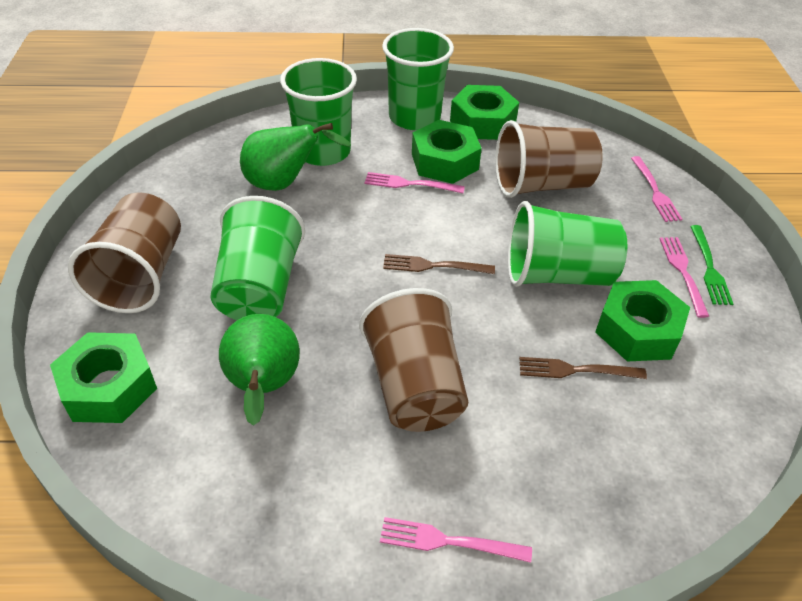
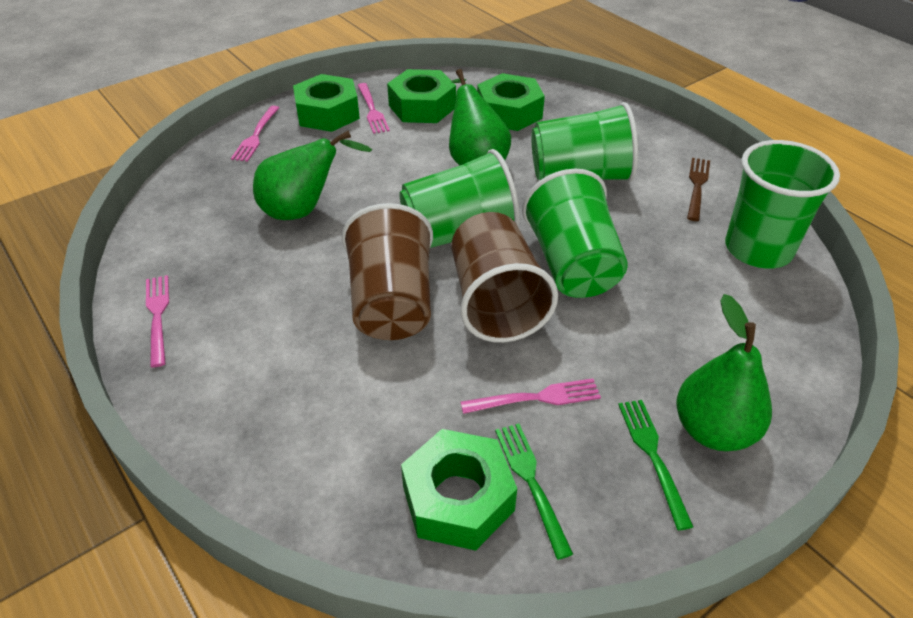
brown cup: [68,192,181,313] [359,288,468,432] [495,120,603,198] = 3 -> [342,203,433,340] [451,212,558,343] = 2
brown fork: [383,254,495,274] [519,357,647,379] = 2 -> [687,158,710,221] = 1
green fork: [690,225,733,305] = 1 -> [495,424,573,560] [618,400,693,530] = 2
green pear: [219,314,300,426] [240,123,351,191] = 2 -> [253,130,372,220] [449,69,511,166] [676,294,772,451] = 3

